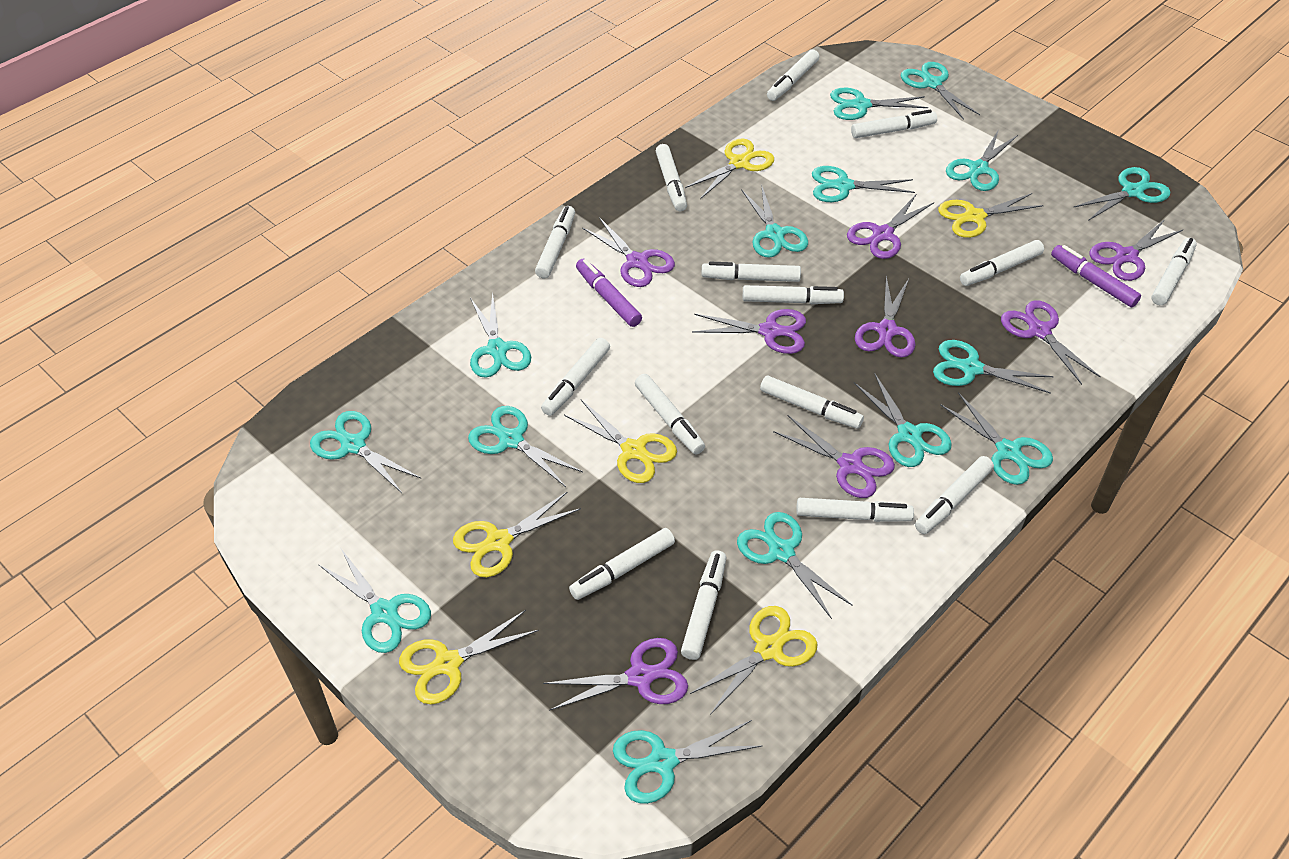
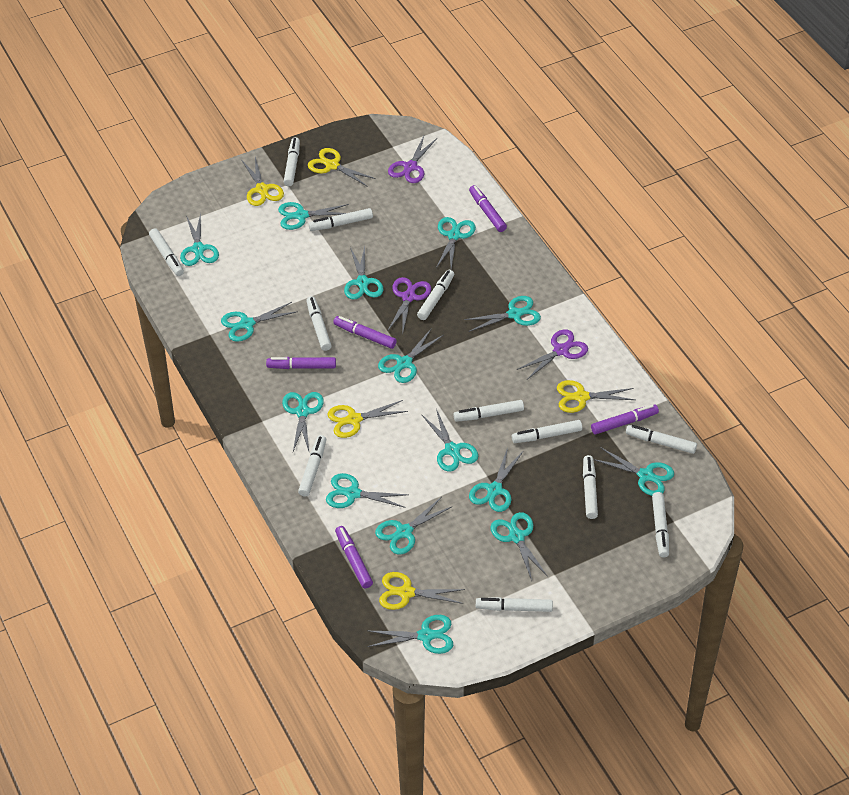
purple marker: [576,259,642,327] [1051,245,1141,307] = 2 -> [266,357,336,369] [333,316,397,349] [335,526,373,588] [469,185,507,232] [591,404,659,434] = 5
purple scissors: [543,638,688,711] [582,217,675,287] [692,309,806,354] [773,415,895,498] [847,195,934,259] [855,276,915,358] [1001,300,1101,385] [1090,219,1183,281] = 8 -> [388,136,437,183] [388,277,431,331] [516,330,588,380] = 3
white marker: [535,206,575,278] [541,338,610,416] [569,528,675,600] [635,374,705,454] [656,144,687,211] [681,550,726,660] [701,262,801,282] [743,285,844,304] [760,375,864,429] [767,49,819,101] [796,498,914,522] [851,110,937,138] [915,456,994,534] [960,240,1044,286] [1152,238,1197,305] = 15 -> [149,228,184,276] [284,137,300,186] [298,435,326,497] [306,296,332,351] [309,208,373,231] [417,270,454,320] [453,400,524,422] [476,597,553,612] [512,420,582,443] [583,455,598,519] [626,425,697,454] [652,492,669,558] = 12
yellow scissors: [399,610,539,704] [453,492,581,577] [564,400,677,483] [685,139,774,199] [690,606,818,715] [938,193,1044,238] = 6 -> [242,157,284,206] [308,148,376,187] [327,400,408,438] [379,572,465,610] [557,380,635,413] = 5

